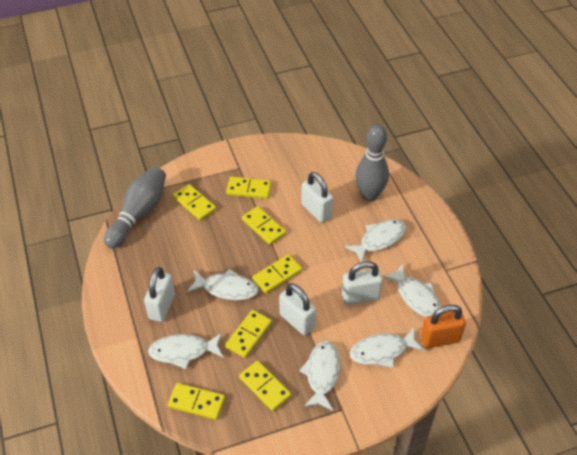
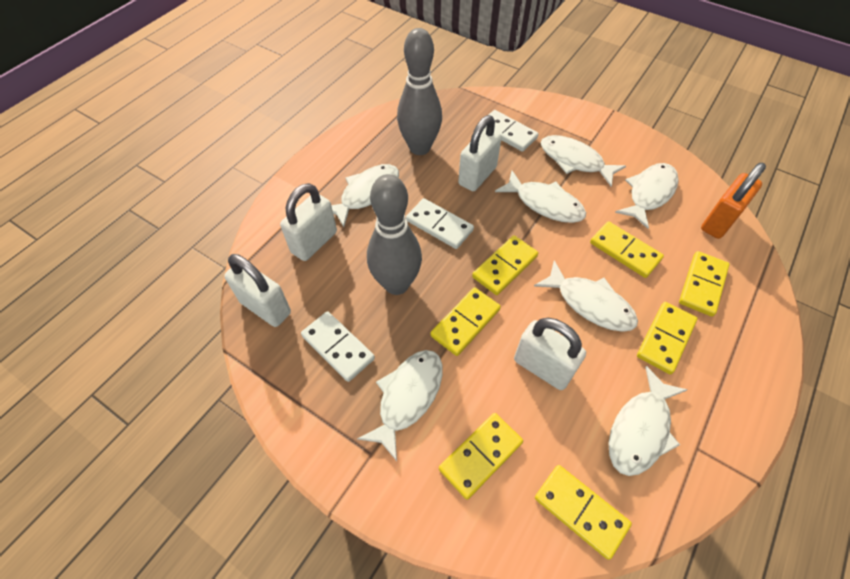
white domino: none = 0 -> [301,311,375,382] [406,198,474,249] [485,110,539,152] = 3
white fish: [148,333,224,369] [187,268,259,300] [299,341,340,411] [345,219,406,262] [350,327,425,368] [382,263,441,317] = 6 -> [331,164,399,227] [357,350,443,461] [495,171,586,223] [534,260,638,332] [541,135,626,187] [609,366,688,476] [615,163,679,229] = 7

